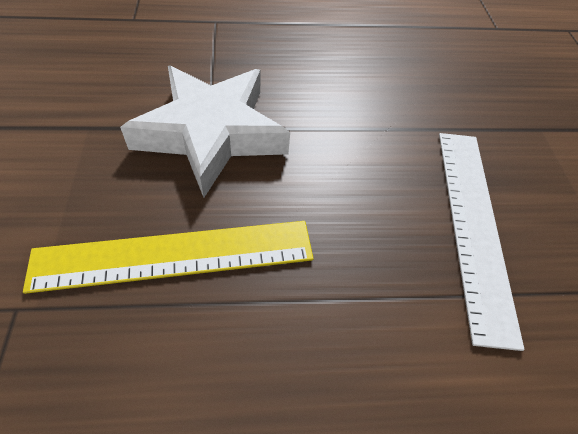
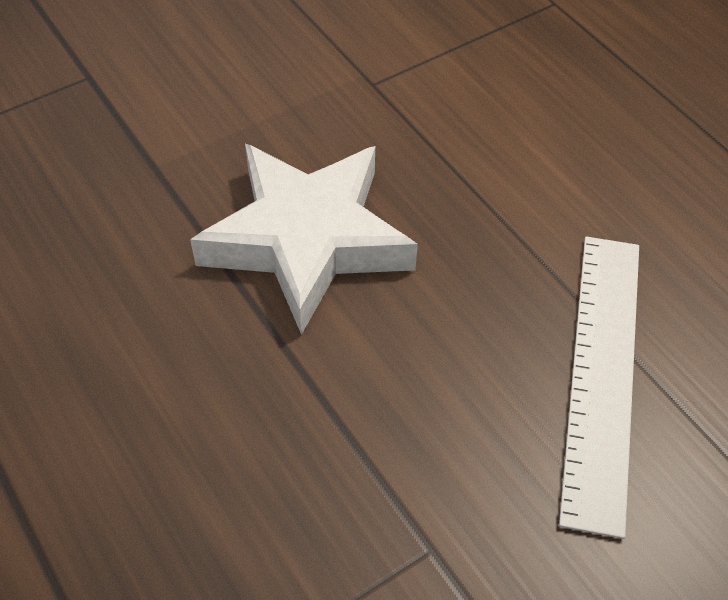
yellow ruler: [23,221,314,294] = 1 -> none = 0

